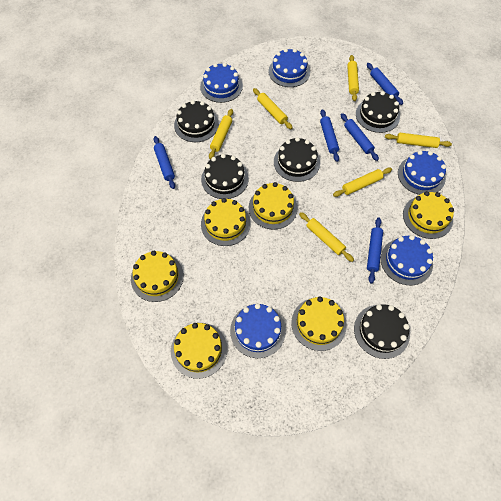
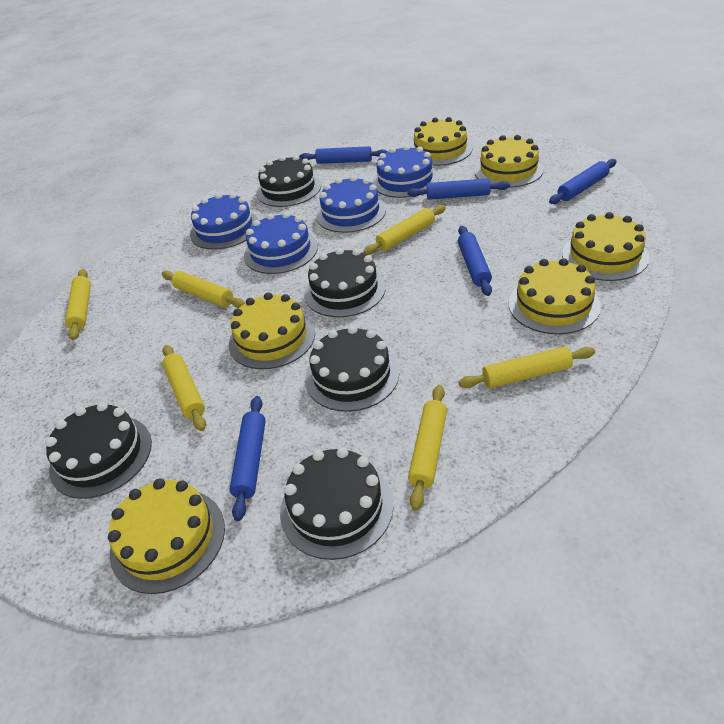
blue cake: [200,63,243,103] [230,303,286,358] [269,48,310,87] [381,235,433,286] [398,150,446,195] = 5 -> [190,193,259,250] [244,212,318,274] [316,176,386,233] [372,145,439,198] = 4

